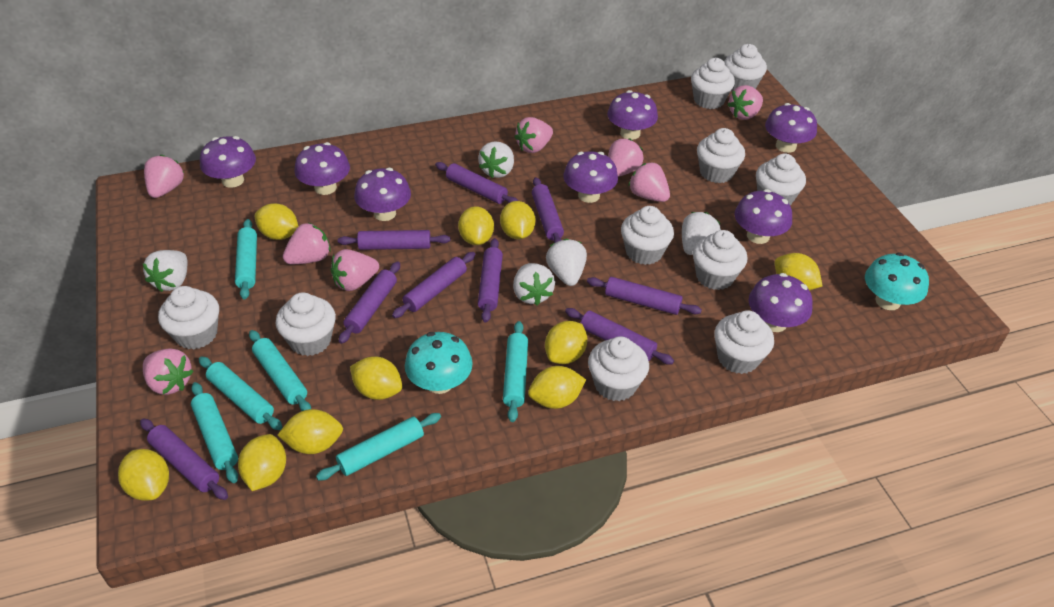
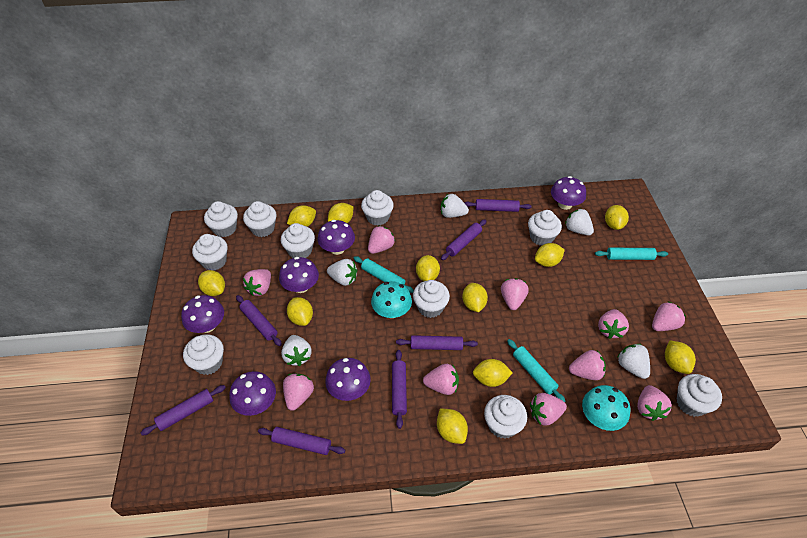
pink strawberry: [143,348,194,395] [144,155,184,198] [283,223,331,264] [331,249,379,291] [514,117,553,153] [608,138,644,177] [628,163,670,202] [727,85,763,120] = 8 -> [243,269,271,296] [283,374,314,411] [368,226,395,254] [423,364,459,395] [501,278,529,310] [530,393,567,426] [569,350,606,380] [598,309,629,339] [637,385,672,421] [652,302,686,331] = 10
purple mushroom: [200,136,256,188] [294,142,350,195] [354,168,411,221] [563,151,618,203] [607,90,658,140] [735,189,792,244] [749,273,813,332] [765,103,817,153] = 8 -> [181,295,224,333] [229,371,276,416] [279,257,319,293] [318,220,355,255] [325,358,371,401] [551,176,586,210] = 6
purple rolling pin: [140,419,228,500] [338,230,450,250] [339,261,400,344] [392,252,475,318] [435,162,518,204] [478,238,503,323] [532,177,564,243] [565,308,674,365] [587,277,702,315] = 9 -> [141,385,226,436] [236,295,282,346] [258,427,345,455] [392,350,407,429] [396,335,478,350] [441,219,487,260] [465,199,531,212] = 7
turquoise rolling pin: [191,382,238,483] [199,356,282,430] [235,219,257,299] [249,330,311,411] [316,413,441,480] [503,321,528,422] = 6 -> [353,256,414,293] [507,339,565,402] [595,248,668,260] = 3
yellow lemon: [118,449,169,501] [238,434,286,491] [255,203,298,240] [278,409,343,454] [350,356,402,400] [458,206,494,245] [500,201,536,239] [528,366,586,409] [545,321,587,364] [775,253,822,291] = 10 -> [198,270,225,296] [287,205,316,227] [287,297,313,326] [328,203,353,223] [416,255,440,281] [437,409,468,444] [462,283,488,312] [473,359,513,387] [535,243,565,267] [605,205,629,230] [665,341,696,374] = 11

